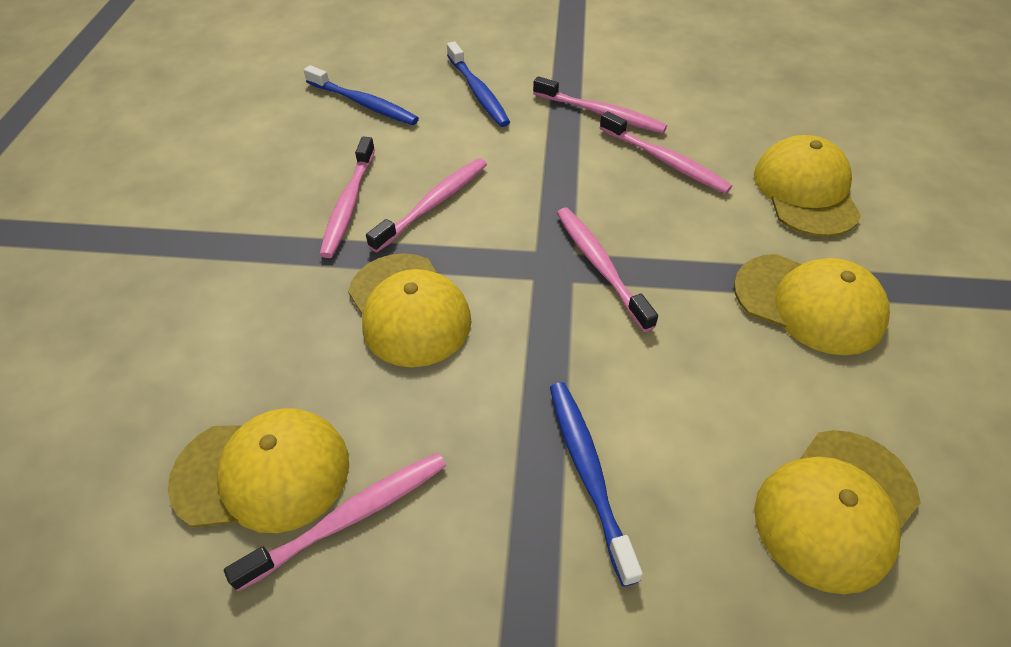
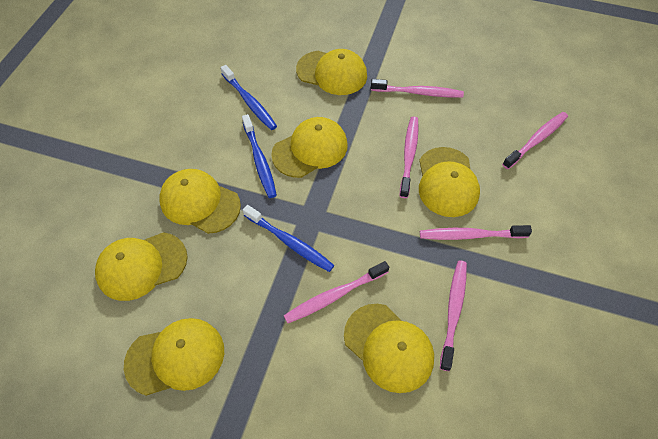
yellow cap: [168,408,349,533] [348,253,472,367] [734,254,890,356] [754,135,861,237] [754,430,921,594] = 5 -> [95,232,187,301] [124,318,224,396] [159,169,241,234] [271,117,348,178] [296,49,367,95] [344,304,434,393] [419,147,480,217] = 7

